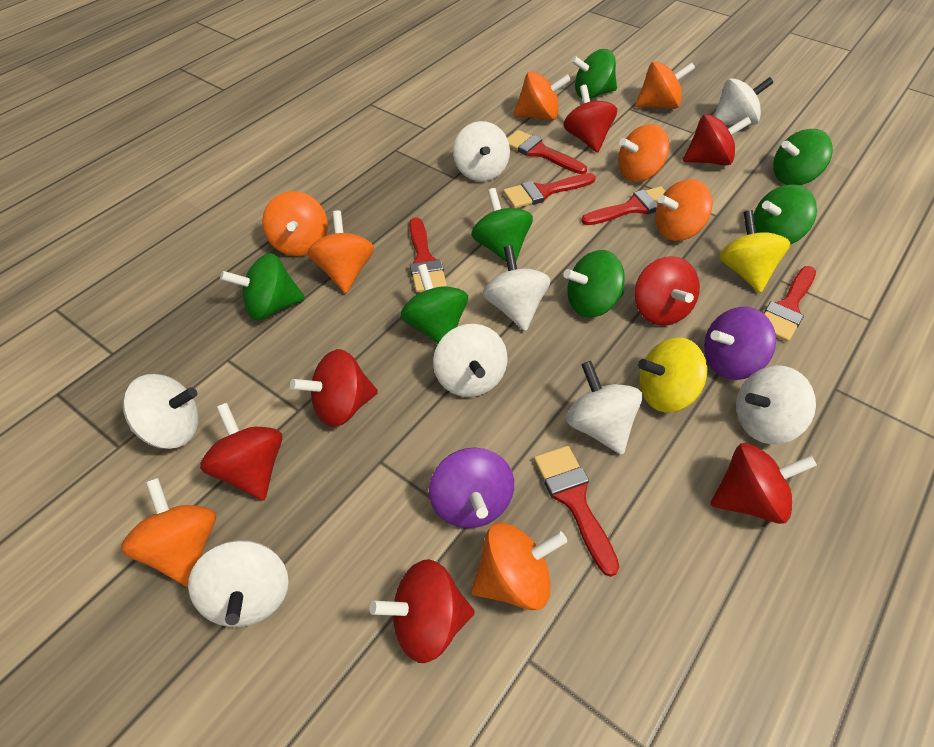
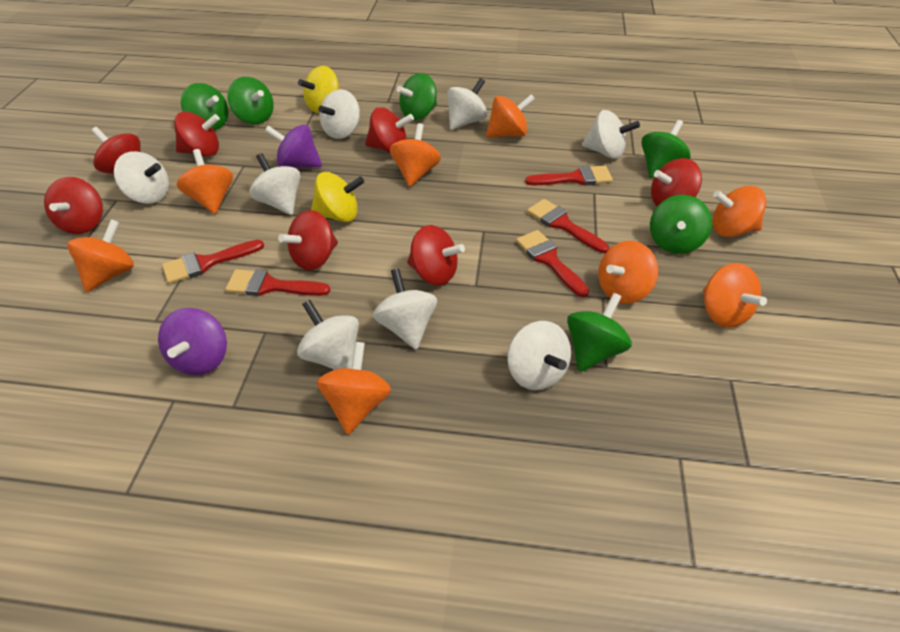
green spinning top: [220,253,305,321] [400,264,468,343] [471,188,533,262] [563,250,624,318] [571,49,617,99] [754,184,817,244] [773,129,833,185] = 7 -> [181,83,229,130] [227,77,274,124] [397,73,437,120] [567,293,632,372] [641,120,691,178] [650,195,712,254] = 6
red brush: [409,217,447,293] [503,173,596,208] [507,130,587,174] [534,446,620,577] [581,186,665,225] [764,266,816,342] = 6 -> [162,240,264,284] [225,269,330,296] [516,230,589,297] [525,165,613,186] [527,199,609,253] = 5

